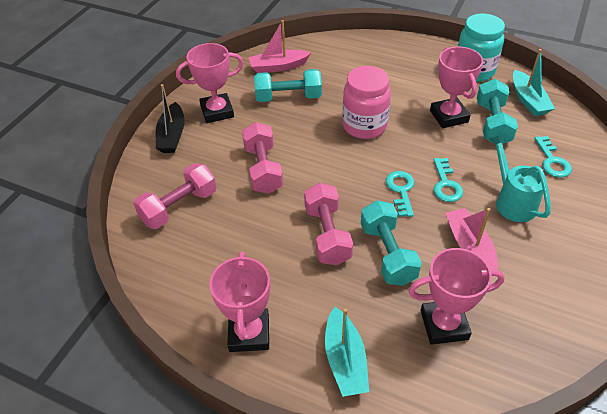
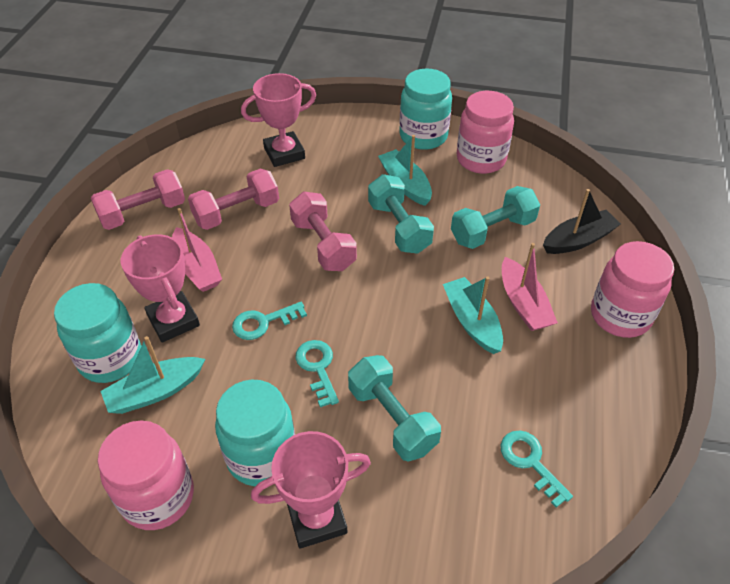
pink jar: [342,66,391,139] = 1 -> [98,421,194,530] [457,91,514,174] [591,241,674,338] = 3
pink trophy: [176,43,244,123] [209,252,270,352] [409,248,505,345] [430,47,483,128] = 4 -> [121,234,200,343] [241,73,316,167] [251,431,371,549] = 3
turquoise boat: [325,307,369,397] [513,49,555,116] = 2 -> [100,336,205,414] [378,135,432,206] [443,276,503,354] = 3
turquoise jar: [458,14,505,82] = 1 -> [54,283,141,383] [215,380,295,486] [399,69,452,150] = 3
turquoise watering can: [489,134,551,222] = 1 -> none = 0

